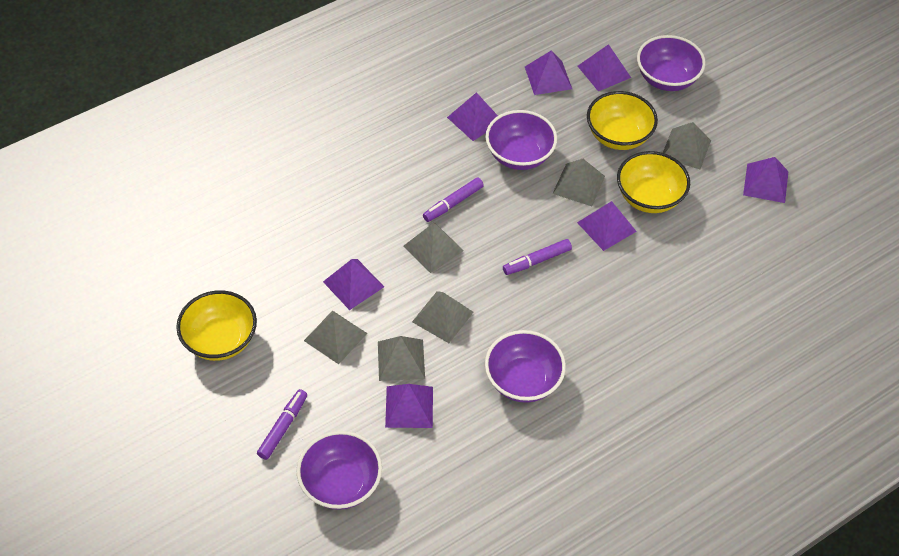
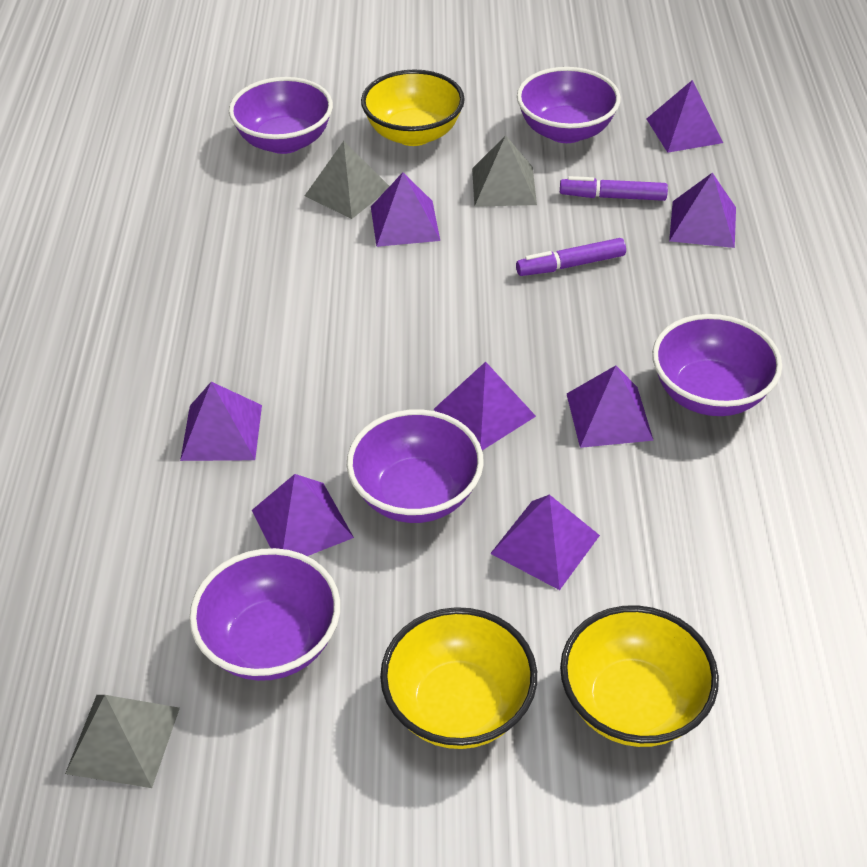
grey pyramid: [304,310,367,364] [378,336,425,381] [404,223,464,273] [412,291,474,343] [552,159,605,206] [663,122,711,169] = 6 -> [65,695,180,788] [305,141,389,219] [472,135,537,207] = 3
purple bowl: [296,431,382,510] [485,330,566,403] [486,110,557,170] [637,35,706,91] = 4 -> [189,548,340,681] [229,77,333,154] [347,409,484,523] [517,67,621,143] [652,314,782,416] = 5
purple marker: [257,389,307,460] [423,177,484,222] [503,239,572,275] = 3 -> [516,238,626,276] [560,176,668,201] = 2
purple pyramid: [323,259,384,310] [385,384,433,428] [447,92,498,141] [525,50,572,95] [577,201,637,251] [578,44,631,91] [743,157,789,203] = 7 -> [180,382,262,461] [252,474,354,556] [371,172,440,247] [433,362,536,450] [490,494,600,590] [567,366,654,448] [647,80,723,153] [669,173,736,248] = 8

